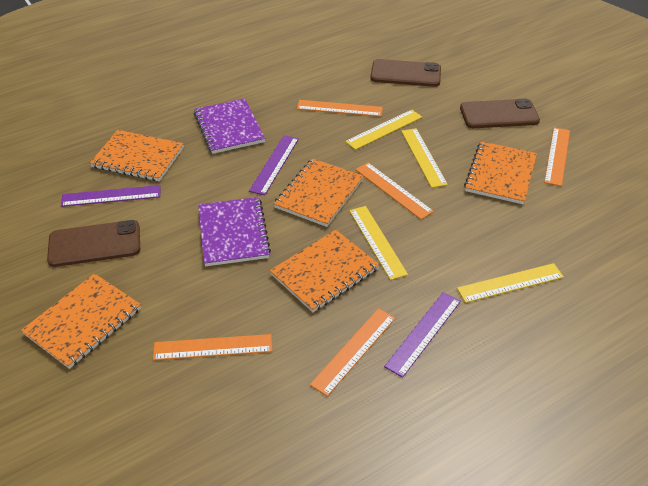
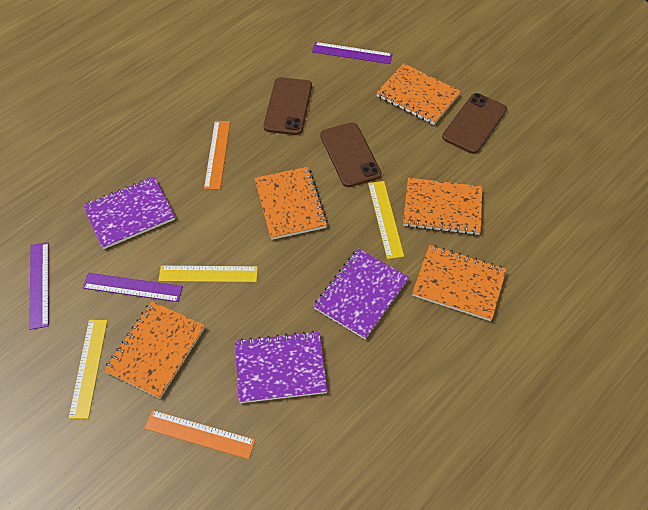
orange ruler: [153,334,272,360] [297,100,383,117] [310,308,395,396] [355,162,434,220] [544,127,570,186] = 5 -> [144,410,255,459] [204,121,230,190] = 2
purple notebook: [194,98,265,154] [198,197,271,266] = 2 -> [83,177,175,249] [235,331,327,403] [313,248,409,339] = 3
yellow ruler: [345,110,422,150] [349,206,408,280] [401,128,448,188] [457,263,564,303] = 4 -> [69,320,108,419] [158,266,258,282] [368,181,404,259] = 3

